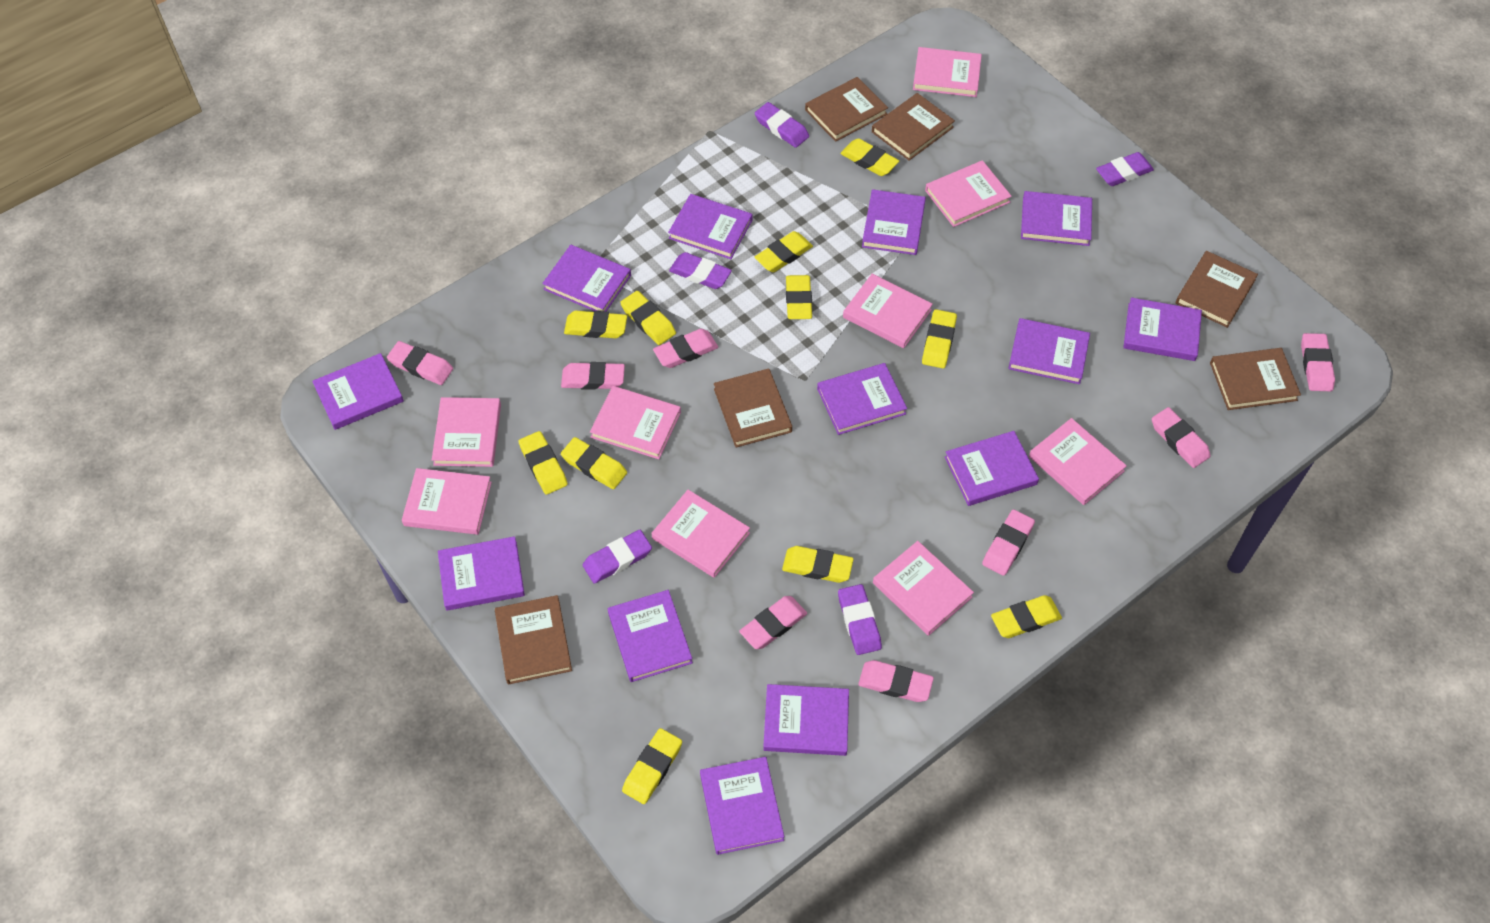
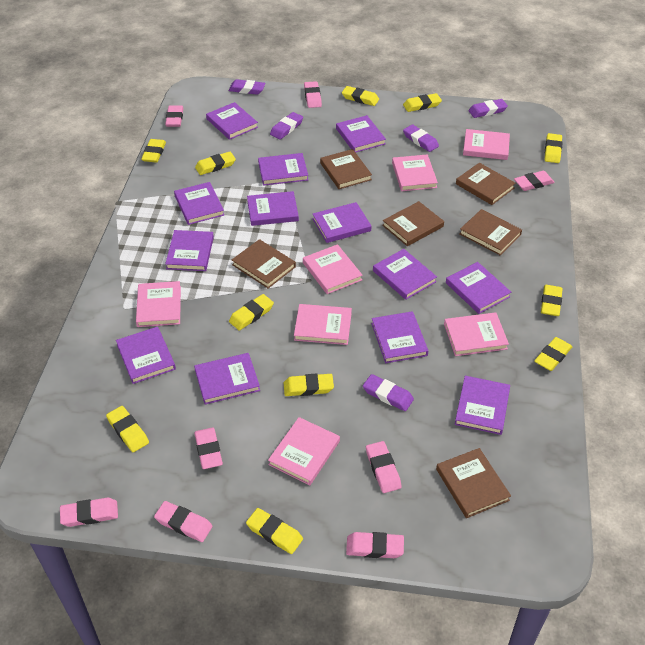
pink book: [402,468,492,535] [432,397,501,467] [590,386,681,459] [652,490,750,578] [843,274,933,348] [873,541,974,636] [913,47,982,97] [925,160,1012,227] [1029,418,1127,505] = 9 -> [136,281,181,327] [268,417,340,485] [294,304,352,345] [303,244,363,294] [392,154,438,191] [444,312,509,356] [463,129,510,160] = 7

